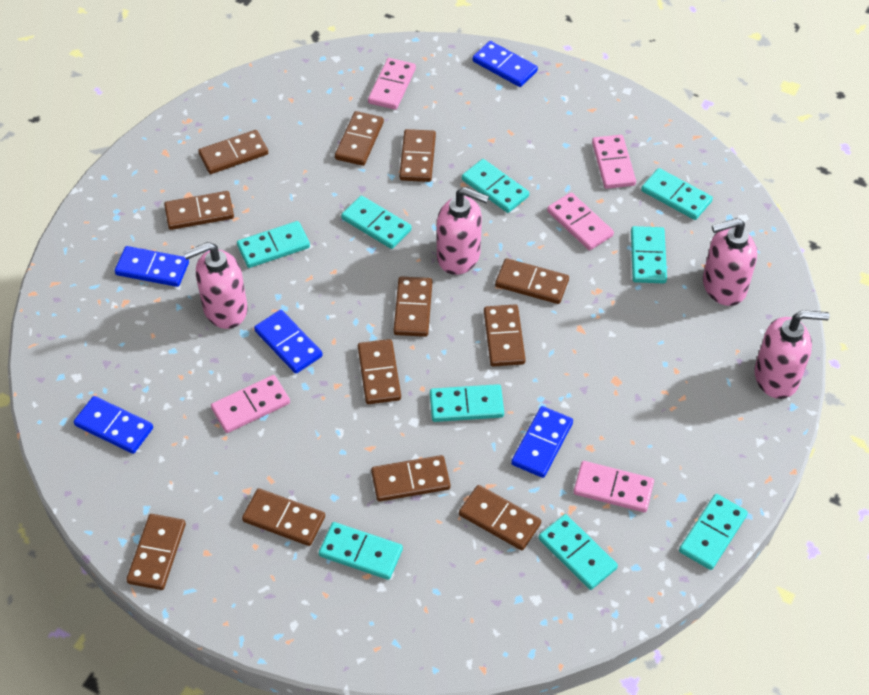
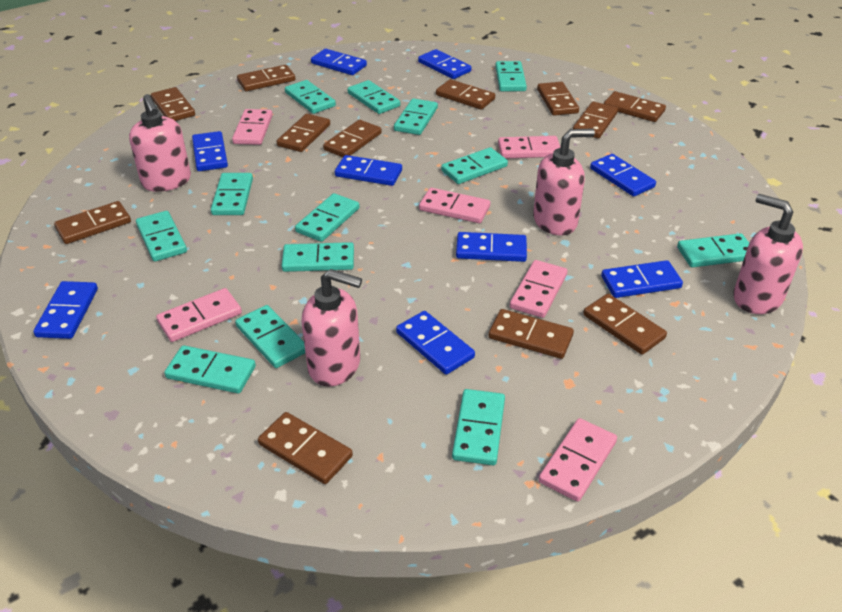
blue domino: [74,396,153,454] [115,246,189,287] [254,310,323,374] [472,41,538,87] [511,406,573,478] = 5 -> [33,281,98,339] [192,131,228,171] [311,49,367,75] [335,155,402,186] [396,311,475,375] [418,49,471,79] [456,232,527,262] [590,154,656,197] [601,260,683,298] = 9
pink domino: [211,375,290,433] [368,58,416,110] [547,193,614,250] [574,461,654,512] [592,135,636,189] = 5 -> [156,288,242,342] [232,109,273,145] [419,188,490,223] [498,136,560,158] [510,260,567,318] [539,418,617,502] = 6
turquoise domino: [237,221,310,268] [319,522,403,580] [341,196,412,249] [430,384,504,422] [462,159,529,213] [539,514,618,590] [631,226,667,284] [641,168,713,220] [679,494,748,570] = 9 -> [136,211,187,262] [164,345,256,393] [211,173,253,215] [235,305,305,368] [282,242,354,272] [285,80,336,114] [295,193,359,242] [348,80,400,114] [394,98,438,135] [441,147,508,184] [452,389,505,465] [495,61,527,91] [677,233,749,268] = 13

